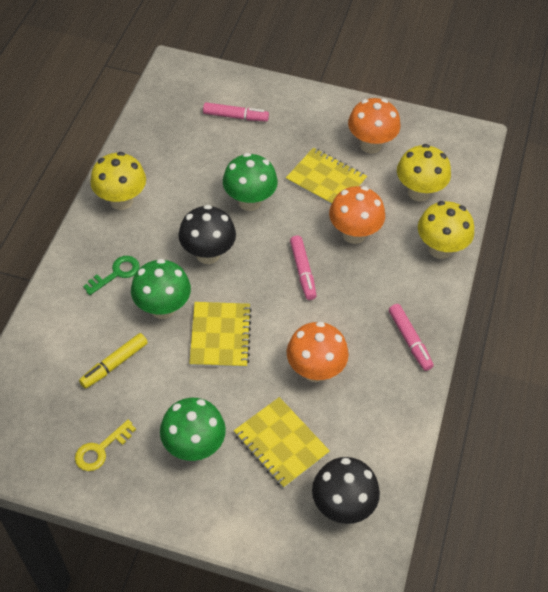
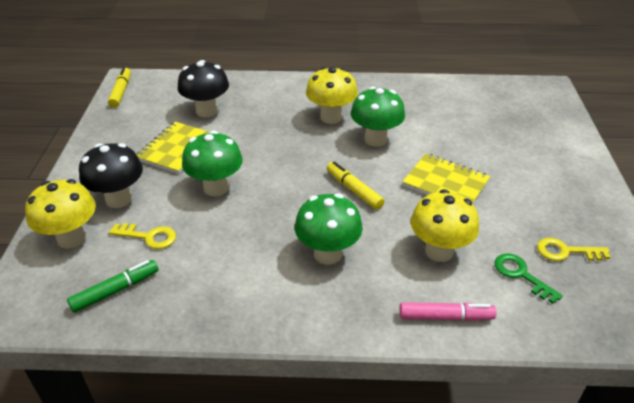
green marker: none = 0 -> [67,260,158,313] = 1
orange mushroom: [287,322,349,382] [329,186,385,244] [348,98,400,154] = 3 -> none = 0
pink marker: [203,102,269,122] [290,236,317,300] [389,304,434,371] = 3 -> [400,302,496,321] = 1
yellow key: [75,420,136,471] = 1 -> [109,223,176,249] [537,238,610,261] = 2
yellow marker: [79,333,148,389] = 1 -> [108,67,131,108] [327,161,385,210] = 2
yellow notebook: [189,302,252,368] [234,397,330,488] [286,148,367,205] = 3 -> [137,122,210,174] [402,153,490,204] = 2

